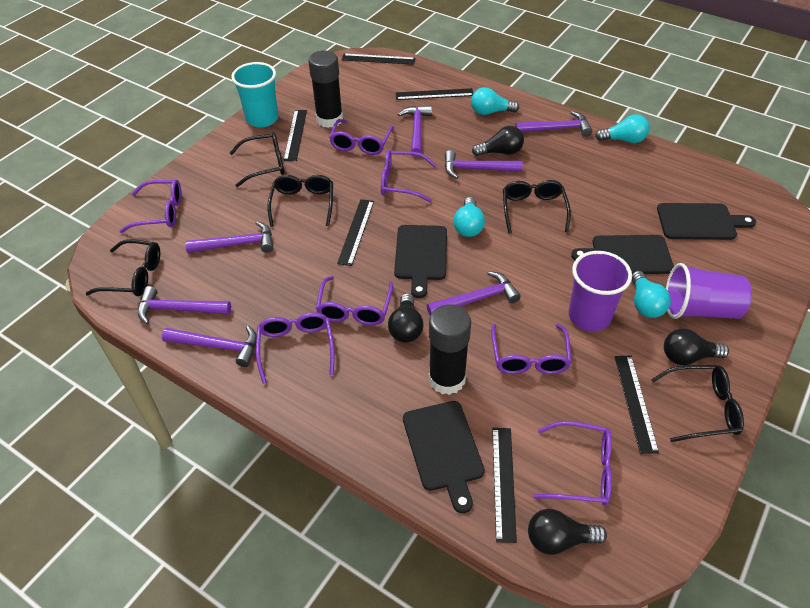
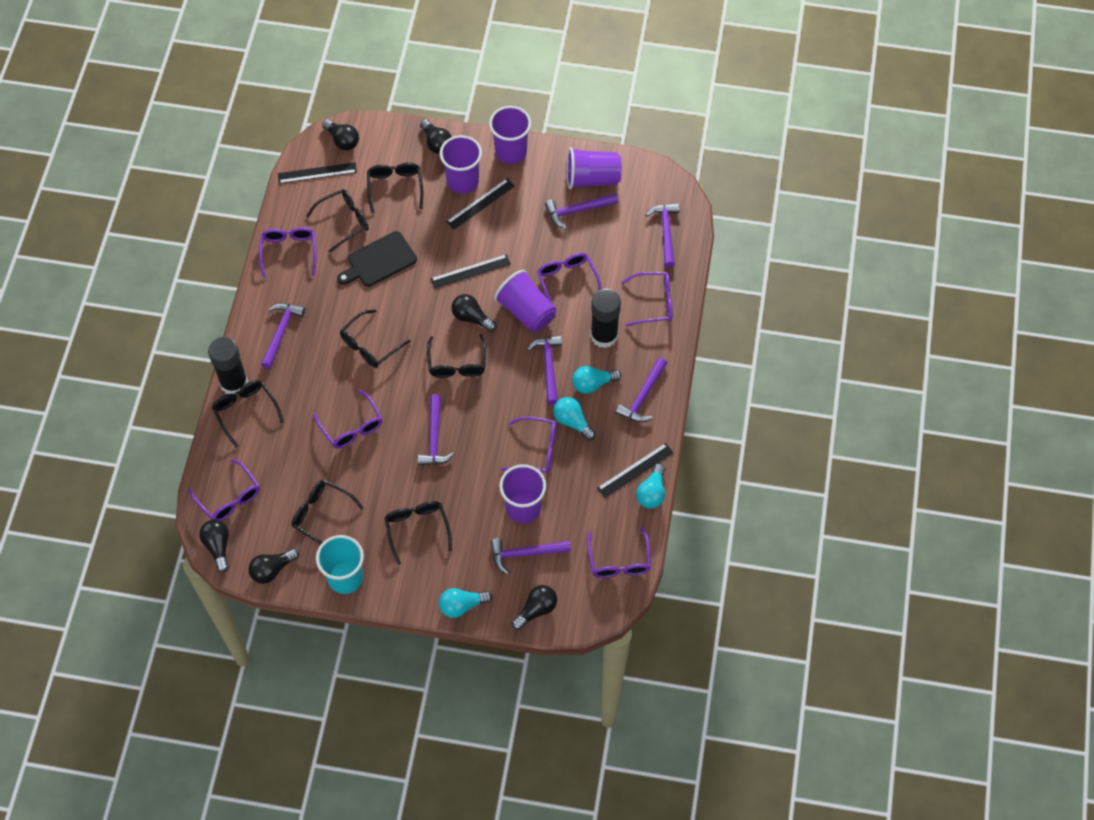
black cutting board: [394,225,447,298] [403,401,485,513] [571,235,674,274] [657,203,756,240] = 4 -> [337,231,417,287] = 1
black glasses: [85,239,160,296] [230,132,284,187] [267,175,333,227] [503,180,571,234] [651,365,744,442] = 5 -> [212,380,284,448] [291,480,364,545] [306,189,369,253] [340,310,411,368] [367,162,423,214] [385,501,452,565] [427,334,486,378] = 7
black light bulb: [388,293,424,343] [472,126,524,156] [528,509,607,555] [664,328,729,365] = 4 -> [199,520,229,573] [248,549,299,584] [322,119,359,151] [420,119,452,154] [451,294,496,332] [511,585,557,630] = 6
black ruler: [283,110,307,161] [337,199,374,266] [341,54,415,65] [395,88,473,100] [492,428,517,543] [614,356,659,454] = 6 -> [278,162,357,184] [430,254,511,289] [446,178,515,230] [597,443,674,498] = 4
purple cup: [569,251,632,331] [666,263,752,319] = 2 -> [440,135,482,194] [489,106,531,164] [494,270,556,332] [499,464,546,523] [567,147,622,189] = 5

